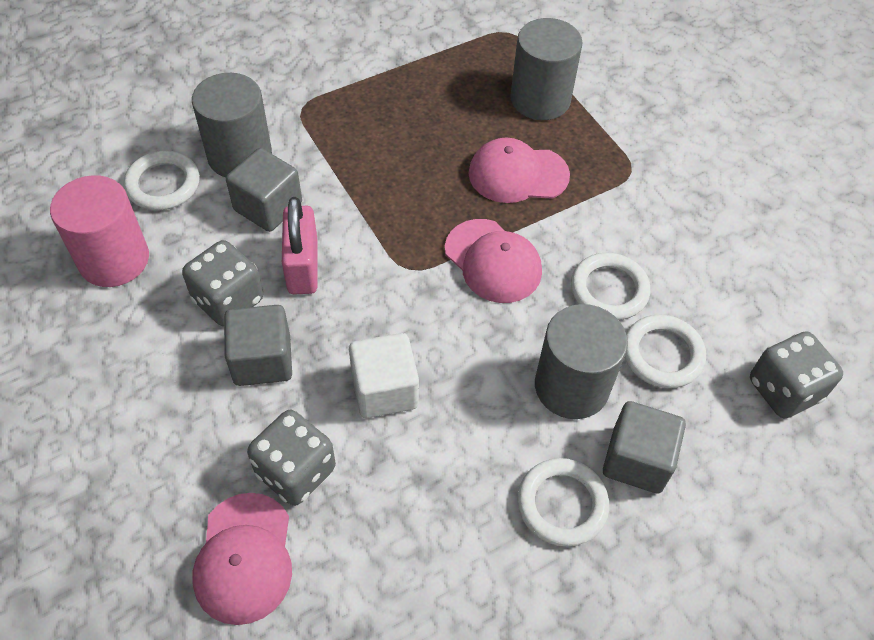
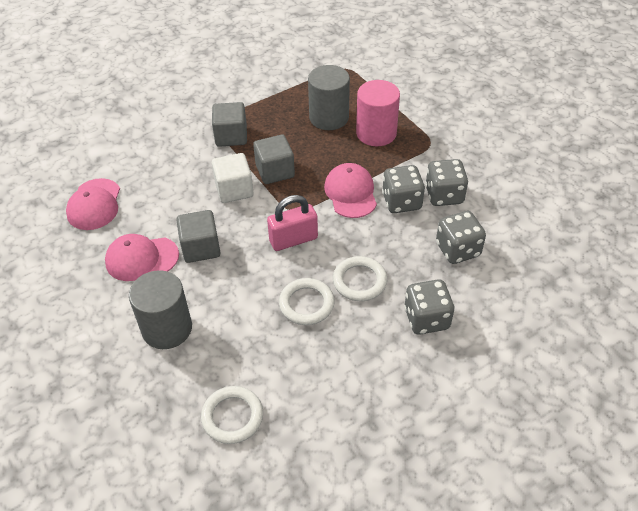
grey cylinder: [192,73,272,177] [510,18,583,120] [535,304,628,419] = 3 -> [129,270,192,349] [308,65,350,130] = 2
grey dice: [182,240,263,326] [247,410,336,506] [750,331,843,419] = 3 -> [382,165,425,213] [404,280,455,335] [425,159,469,206] [436,211,486,264] = 4
white ring: [124,151,200,211] [517,458,609,547] [571,253,650,320] [625,315,706,388] = 4 -> [201,386,263,444] [279,278,335,325] [333,256,387,301] = 3

